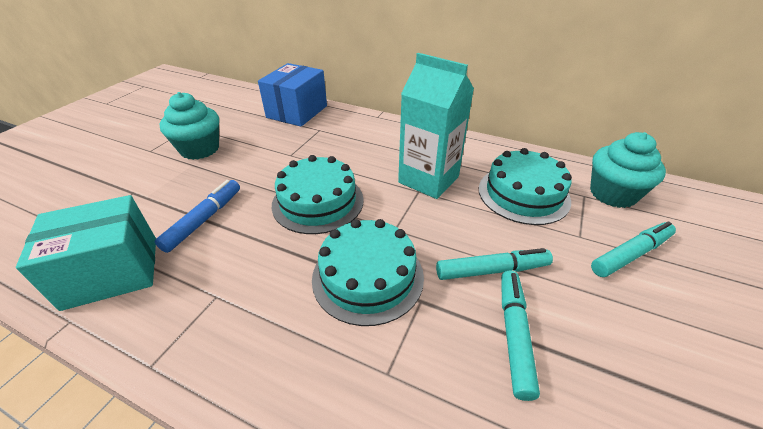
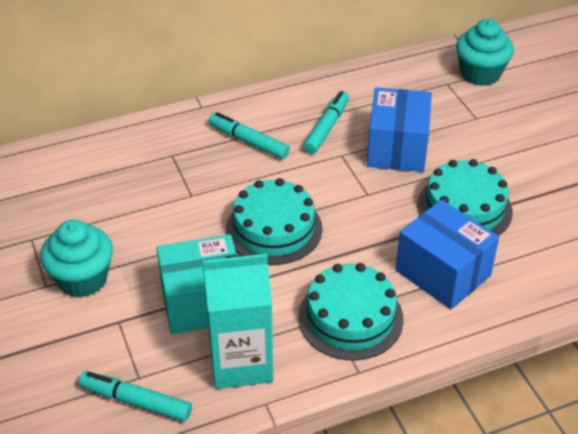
blue box: [258,63,327,127] = 1 -> [367,87,432,172] [395,200,499,309] = 2
blue marker: [155,180,240,253] = 1 -> none = 0

